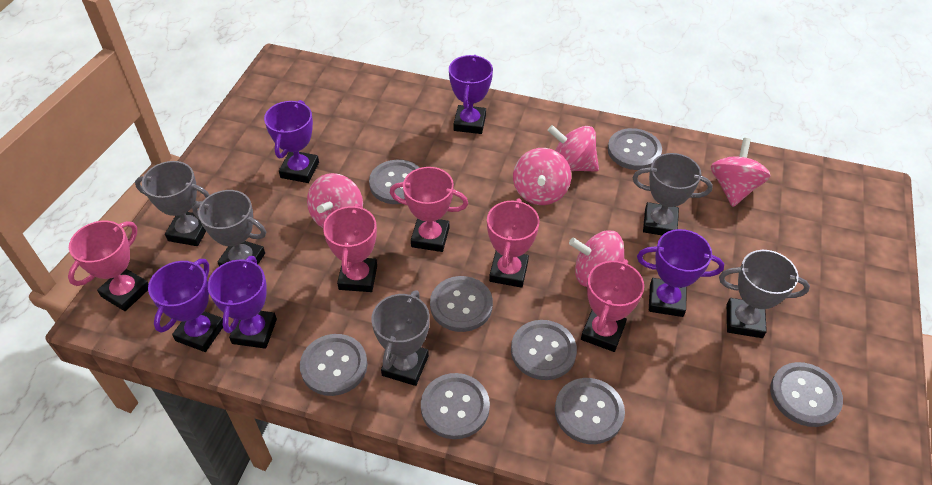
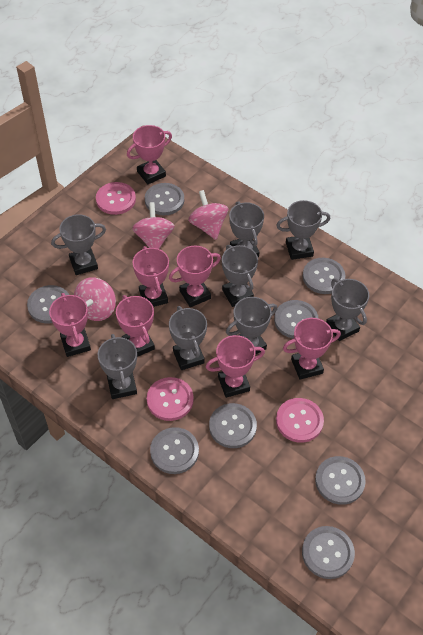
grey trophy: [135,161,210,246] [192,190,266,266] [371,290,430,386] [632,153,713,235] [719,250,810,338] = 5 -> [51,214,106,275] [98,334,137,399] [169,306,207,370] [222,245,258,307] [226,297,277,355] [229,202,264,257] [276,200,330,260] [326,278,369,341] = 8
pink button: none = 0 -> [96,182,136,215] [147,377,194,421] [276,398,324,443] = 3
pink spinning top: [307,173,363,228] [513,148,571,205] [548,125,599,172] [569,230,625,287] [711,138,771,207] = 5 -> [74,277,116,321] [132,202,175,249] [188,190,228,240] = 3
pink trophy: [68,221,148,311] [323,204,377,292] [390,167,468,252] [487,198,540,288] [581,259,644,352] = 5 -> [49,293,91,357] [116,295,155,357] [127,125,172,184] [133,246,169,307] [169,245,221,307] [206,335,265,398] [283,318,341,380] = 7
purple trophy: [148,259,223,352] [208,256,277,349] [264,100,319,183] [449,55,493,134] [637,229,724,317] = 5 -> none = 0

